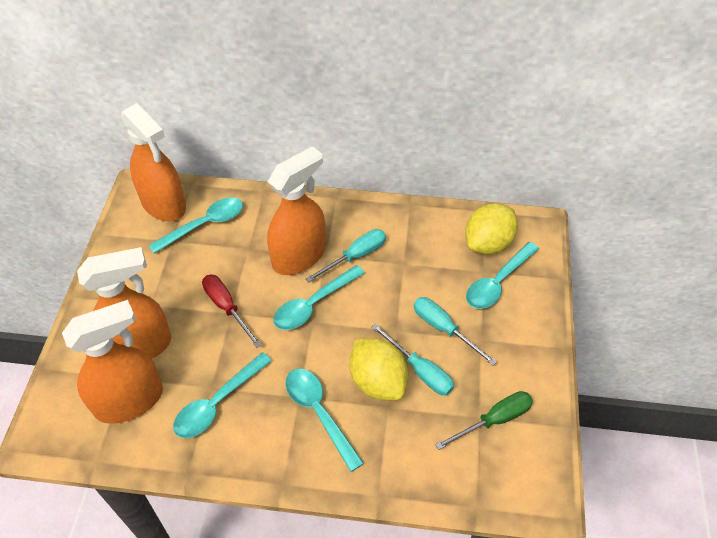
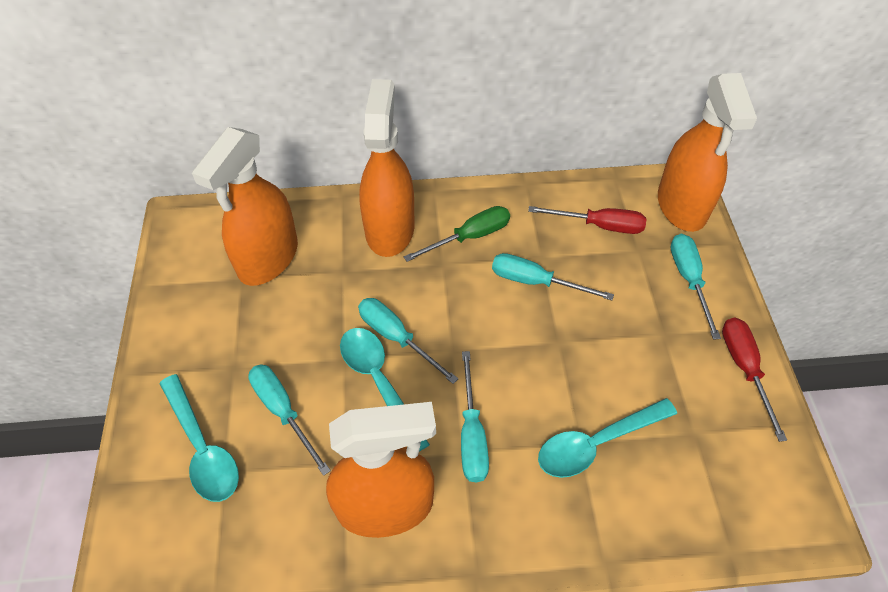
red screwdriver: [202,275,262,348] = 1 -> [528,206,646,234] [722,318,787,442] = 2
turquoise screwdriver: [305,229,386,282] [371,324,454,395] [414,297,497,366] = 3 -> [248,364,331,476] [358,298,458,384] [461,351,489,482] [492,253,614,300] [671,234,721,340] = 5
turquoise spoon: [148,198,243,254] [173,352,272,438] [273,265,365,330] [285,369,364,472] [466,242,539,309] = 5 -> [159,374,239,502] [340,328,430,452] [538,398,677,478] = 3
yellow lemon: [349,338,408,401] [465,203,518,255] = 2 -> none = 0

